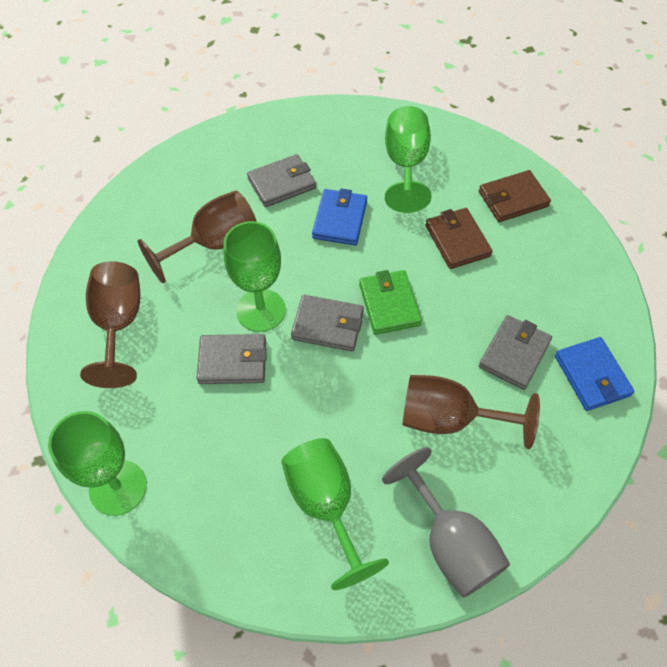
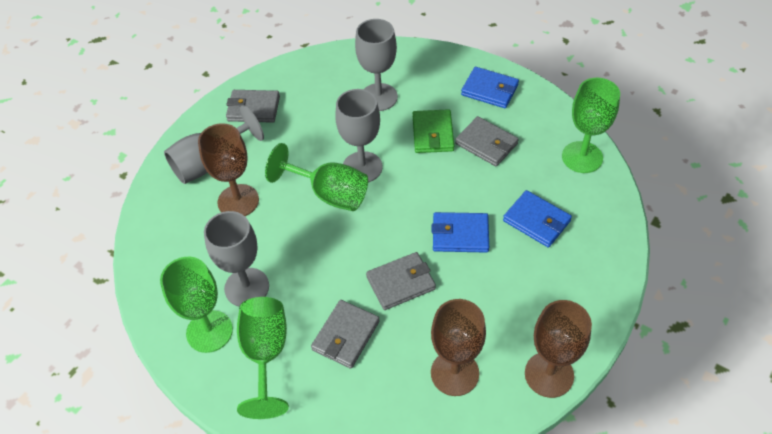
blue wallet: [312,188,367,245] [555,337,634,411] = 2 -> [432,212,489,253] [461,67,519,108] [503,190,572,247] = 3
brown wallet: [425,208,492,269] [479,170,551,222] = 2 -> none = 0
grey goblet: [382,447,510,598] = 1 -> [164,105,264,184] [204,211,269,307] [335,89,382,182] [355,19,398,111] = 4

